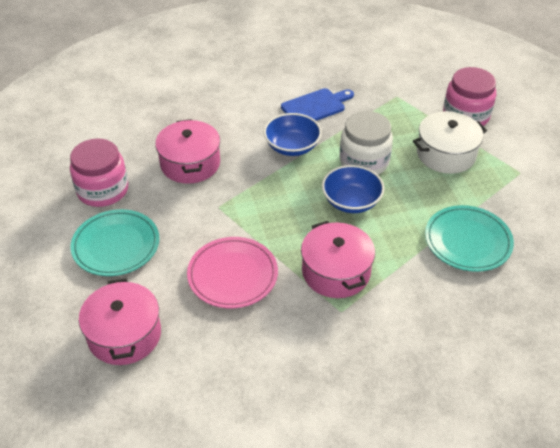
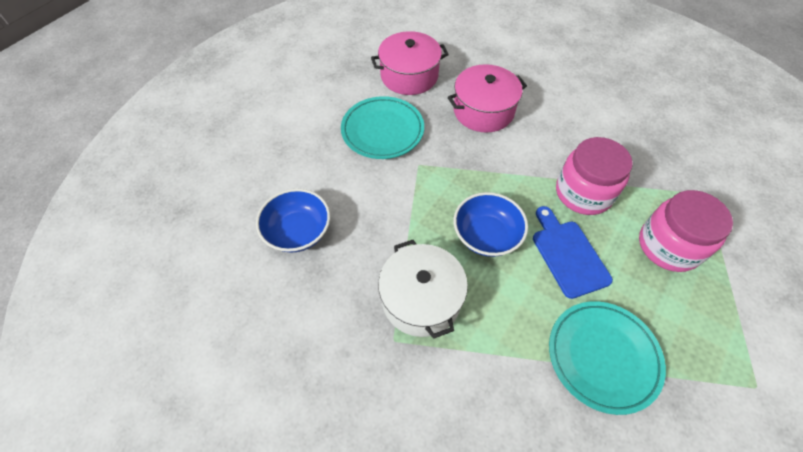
pink plate: [187,237,278,308] = 1 -> none = 0
pink pot: [79,279,161,365] [155,119,220,184] [301,221,375,298] = 3 -> [371,31,449,95] [448,64,527,133] = 2
white jar: [340,111,393,175] = 1 -> none = 0

